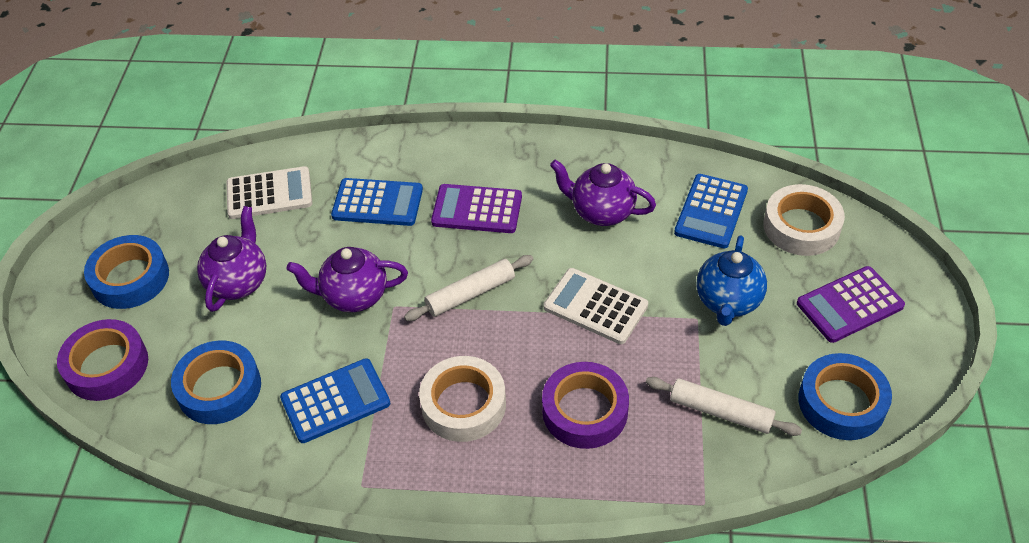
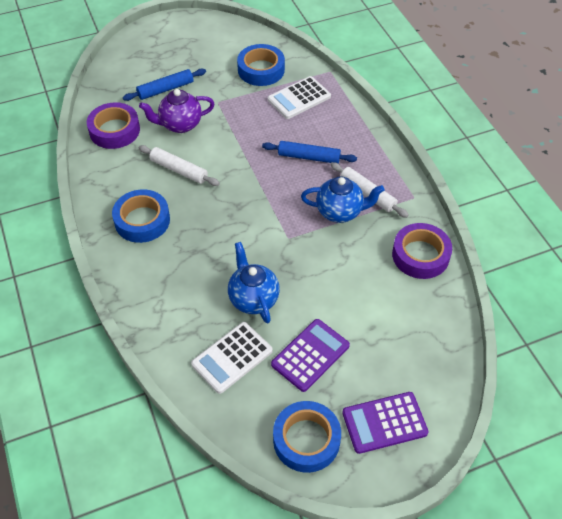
blue calculator: [280,358,390,443] [331,178,423,226] [674,174,748,248] = 3 -> none = 0
blue rolling pin: none = 0 -> [123,69,206,101] [262,141,357,163] = 2
blue teapot: [697,235,767,326] = 1 -> [228,242,280,323] [301,176,384,223] = 2
purple teapot: [197,206,266,312] [286,247,408,312] [550,160,656,226] = 3 -> [139,89,214,133] = 1
white tape: [419,356,506,442] [763,184,845,256] = 2 -> none = 0

